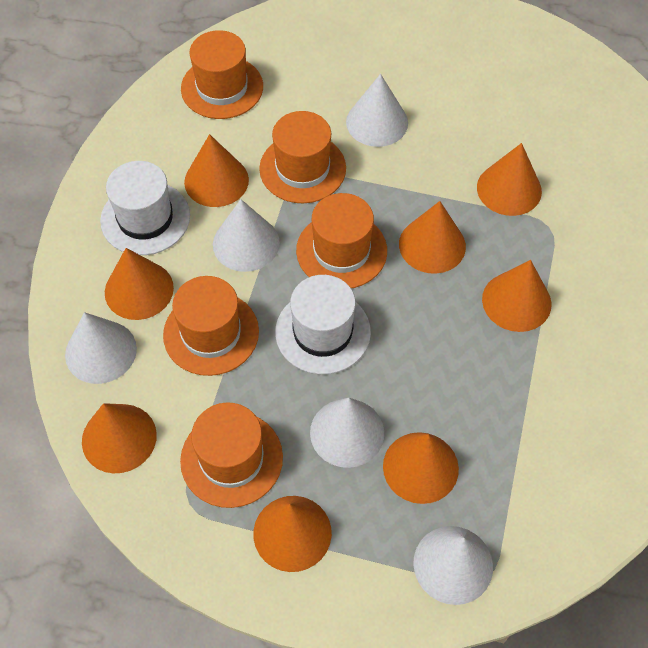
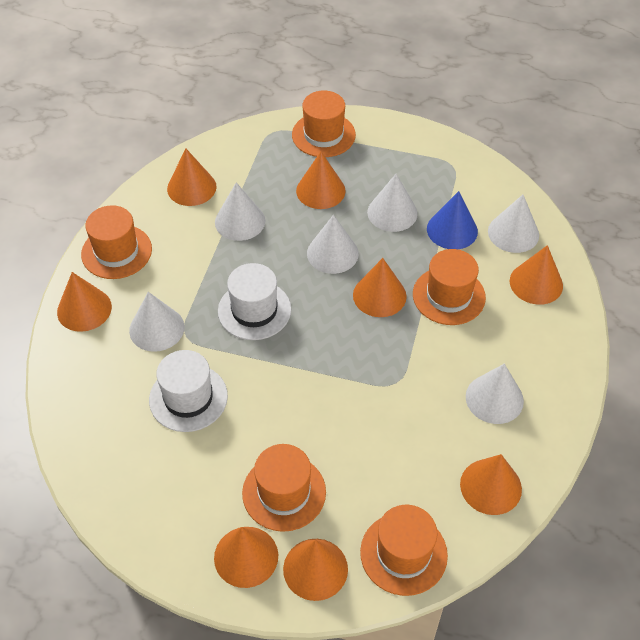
blue cone: none = 0 -> [427,191,478,249] = 1
white cone: [65,312,137,384] [213,199,280,272] [310,398,384,468] [346,74,408,147] [413,526,493,605] = 5 -> [129,292,184,352] [215,182,265,241] [307,215,359,274] [367,174,418,232] [466,364,524,424] [488,195,539,253] = 6

